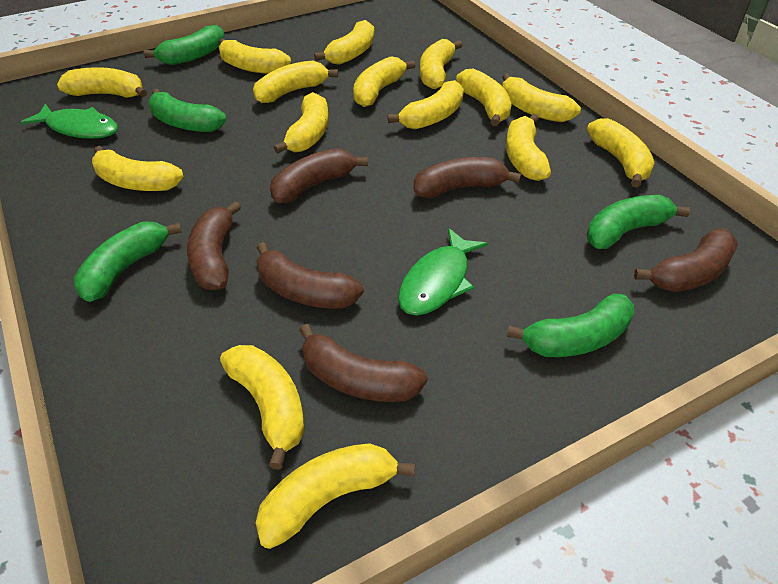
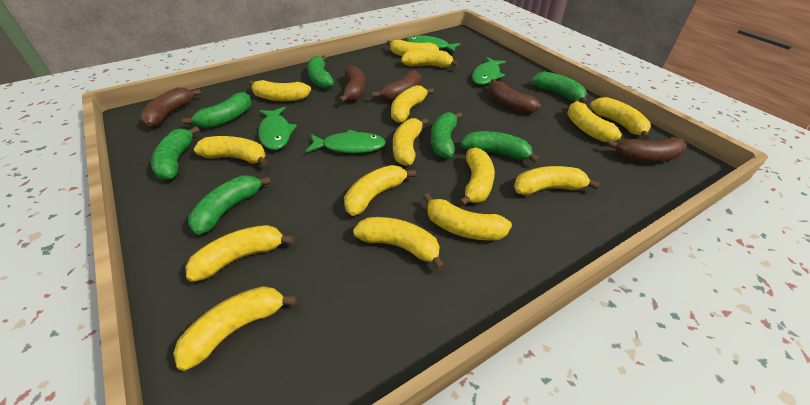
brown banana: [187,201,241,290] [256,242,364,308] [270,148,368,203] [299,324,428,402] [414,157,522,198] [634,228,738,292] = 6 -> [139,87,202,128] [339,66,365,103] [372,70,421,102] [489,79,541,114] [606,137,686,162] = 5
green banana: [74,222,182,302] [144,25,225,65] [148,89,226,132] [507,294,634,357] [587,195,690,249] = 5 -> [151,126,200,180] [182,92,251,128] [188,175,271,235] [307,55,334,89] [431,112,462,159] [461,131,540,163] [531,72,588,104] = 7
green fish: [21,104,118,139] [398,228,488,316] = 2 -> [258,107,297,150] [306,129,386,153] [407,35,460,52] [472,57,506,85] = 4

